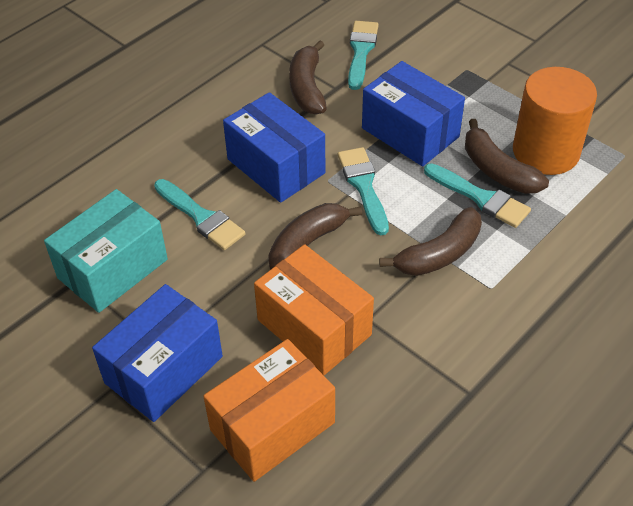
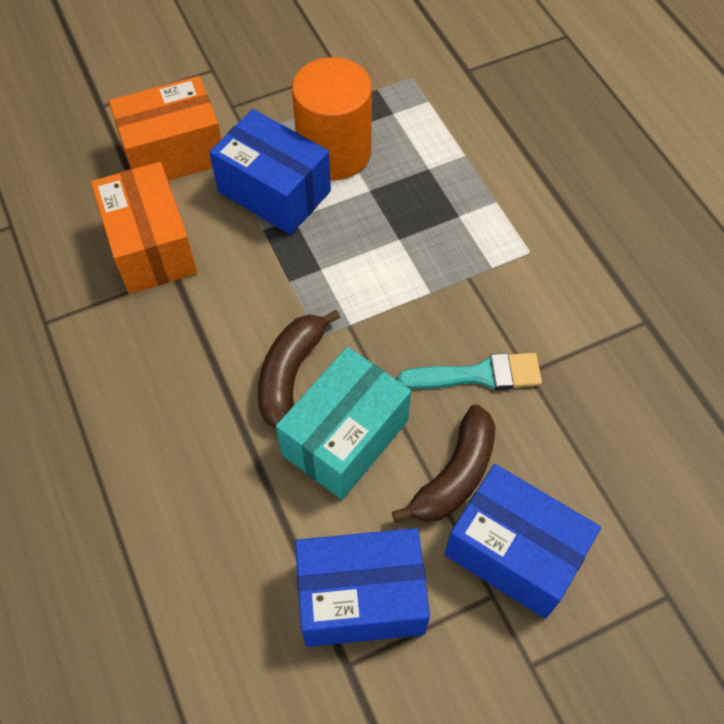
brown banana: [268,203,362,270] [289,40,327,114] [379,207,482,276] [465,119,549,194] = 4 -> [258,310,341,428] [392,405,495,523] = 2
turquoise brush: [154,179,245,250] [338,147,389,235] [348,21,379,90] [424,163,531,228] = 4 -> [398,353,542,390] = 1

